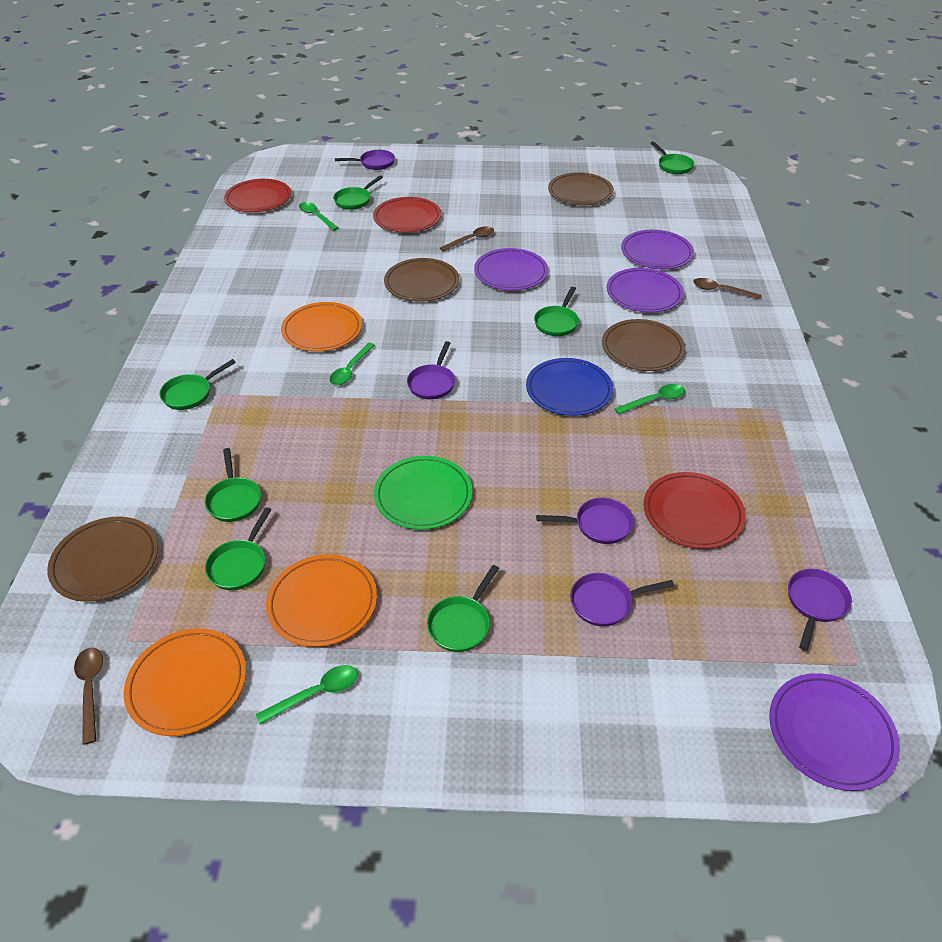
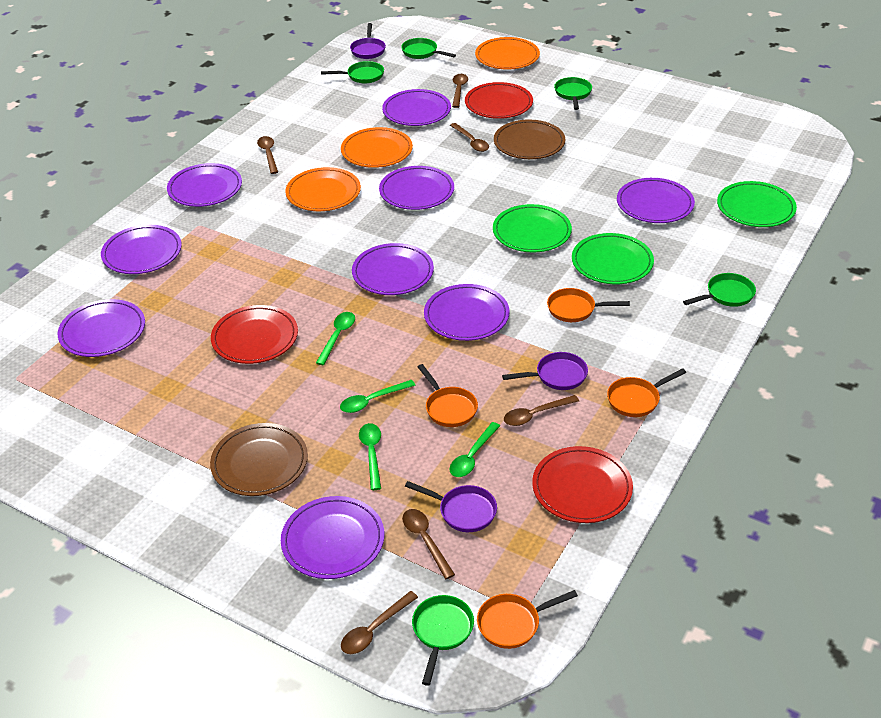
blue plate: [526,358,613,416] = 1 -> none = 0
brown plate: [47,517,158,602] [384,258,459,302] [548,172,614,205] [602,319,685,371] = 4 -> [210,423,308,496] [494,120,565,159] = 2
brown spoon: [74,648,103,745] [440,226,494,252] [693,278,761,300] = 3 -> [257,136,278,174] [341,591,418,654] [402,509,455,579] [450,123,489,152] [452,74,468,108] [504,395,579,426] = 6
green pan: [159,359,236,410] [205,448,261,522] [205,507,271,590] [333,175,383,210] [427,565,499,652] [534,287,579,336] [651,141,694,174] = 7 -> [321,61,384,83] [401,38,456,59] [412,595,474,686] [554,77,592,110] [683,273,756,307] = 5
green plate: [374,456,472,530] = 1 -> [493,204,572,253] [572,233,654,284] [717,181,797,227] = 3
orange pan: none = 0 -> [418,364,478,427] [477,590,578,649] [547,288,630,322] [607,368,686,417] = 4
purple pan: [335,150,395,170] [407,341,455,400] [536,498,634,544] [570,573,674,626] [788,569,852,651] = 5 -> [350,23,386,59] [405,481,497,532] [502,352,588,390] = 3
purple plate: [474,248,548,290] [606,268,684,313] [621,230,694,269] [769,673,900,791] = 4 -> [58,299,145,357] [101,225,182,274] [167,163,242,207] [281,496,384,579] [352,243,434,295] [379,166,454,210] [382,89,451,126] [424,284,509,341] [617,178,695,223] = 9

